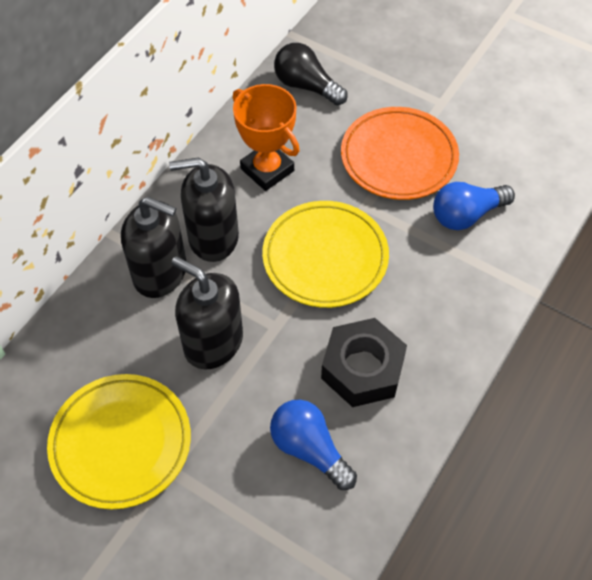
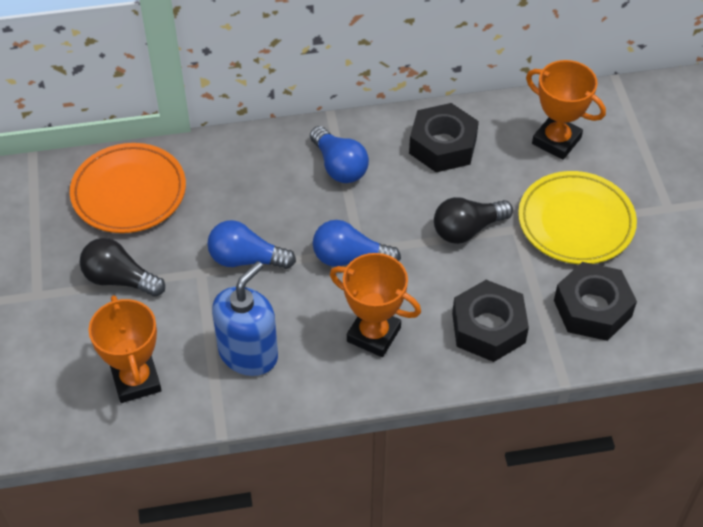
black light bulb: [274,43,348,106] = 1 -> [80,238,165,297] [434,197,513,244] = 2
black nut: [321,318,407,407] = 1 -> [409,103,479,172] [452,280,529,362] [554,262,637,341] = 3
black soap dispenser: [121,197,186,298] [169,158,239,262] [172,256,243,369] = 3 -> none = 0
blue light bulb: [270,400,357,490] [433,182,515,230] = 2 -> [207,220,296,269] [310,126,369,183] [313,220,401,267] = 3
blue soap dispenser: none = 0 -> [212,261,278,376] = 1
orange trophy: [233,84,300,191] = 1 -> [88,295,162,403] [330,253,421,357] [526,60,606,160] = 3
yellow plate: [47,374,191,509] [262,201,389,308] = 2 -> [518,171,637,264] = 1

